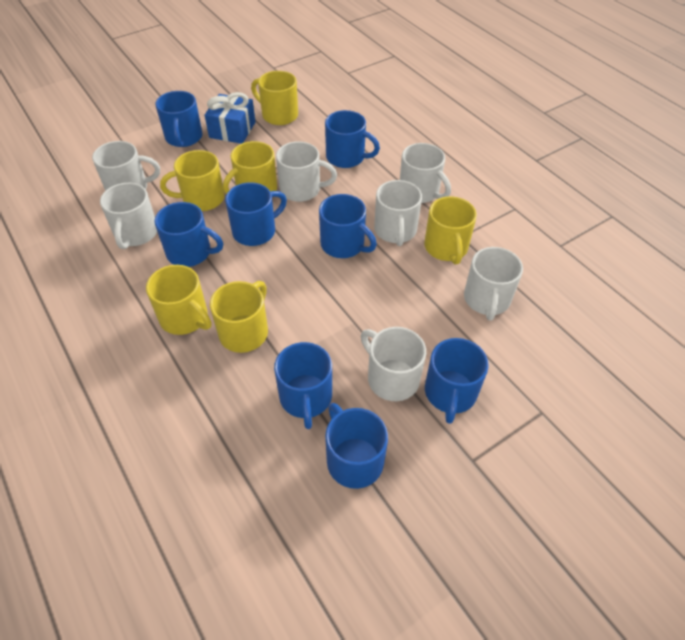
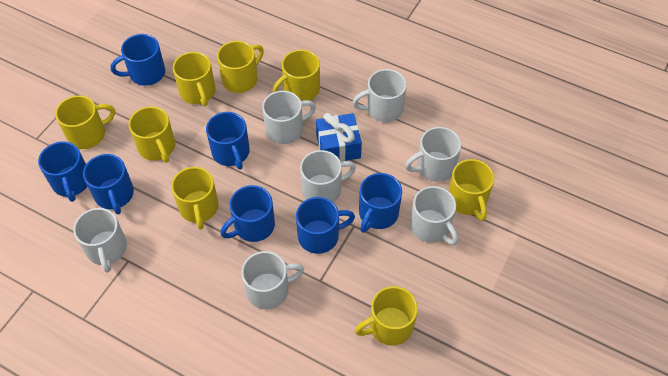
blue mug: [155,91,203,147] [155,202,223,267] [225,182,287,246] [274,342,332,429] [319,194,377,258] [325,110,380,168] [325,403,388,489] [425,338,489,424] = 8 -> [38,141,88,202] [83,154,134,214] [111,34,165,86] [206,112,250,170] [220,185,275,242] [296,197,355,254] [359,173,402,233] = 7
yellow mug: [146,265,211,335] [160,150,224,211] [210,281,268,353] [223,141,277,195] [251,71,298,125] [424,197,477,264] = 6 -> [55,95,115,149] [129,106,175,163] [171,167,219,230] [173,52,215,106] [217,41,264,93] [273,50,320,101] [355,286,418,346] [449,159,494,221] = 8

